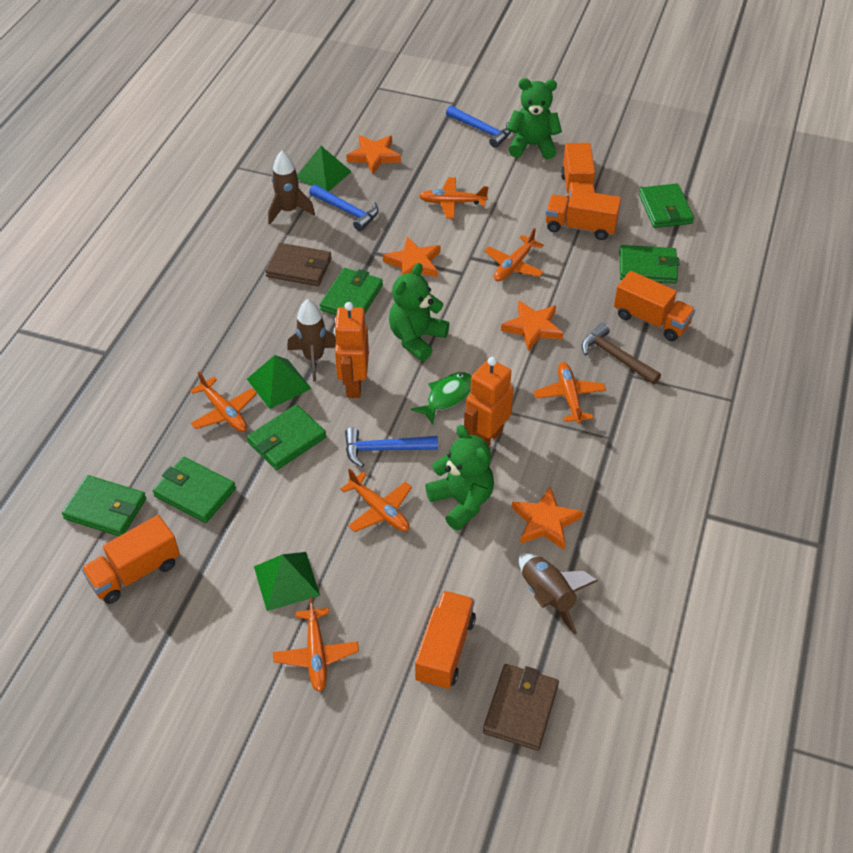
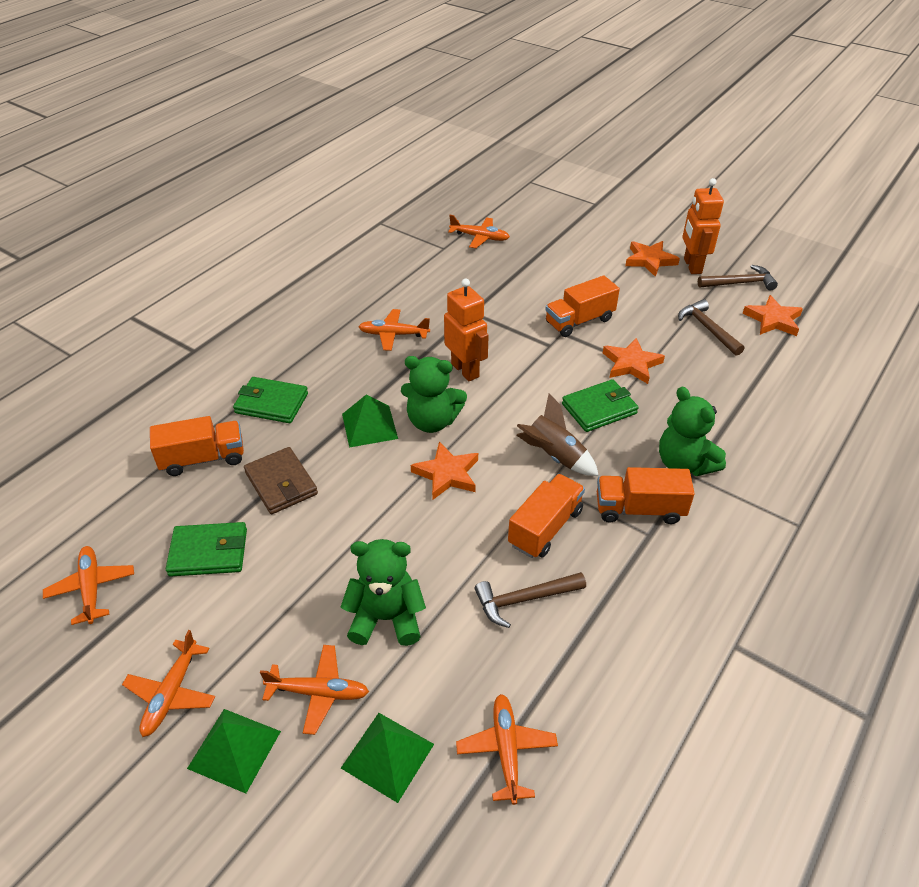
blue hammer: [309,184,379,231] [345,427,438,467] [446,105,511,148] = 3 -> none = 0
brown hammer: [582,323,661,385] = 1 -> [475,572,586,628] [678,299,745,356] [698,265,778,291] = 3
brown rocket: [268,151,315,225] [287,299,336,381] [519,553,598,635] = 3 -> [516,393,599,476] = 1
brown wallet: [265,243,332,286] [483,664,559,750] = 2 -> [244,447,318,514] = 1
green fish: [411,372,472,424] = 1 -> none = 0
green wallet: [62,475,146,536] [153,457,236,523] [247,404,326,470] [319,268,383,315] [619,245,680,283] [639,183,694,228] = 6 -> [166,522,247,577] [233,377,308,423] [562,379,639,432] = 3
orange truck: [81,515,180,604] [415,591,476,690] [546,190,621,240] [561,143,595,201] [614,271,695,341] = 5 -> [150,416,244,476] [508,474,585,558] [545,275,620,337] [597,467,695,524] = 4

